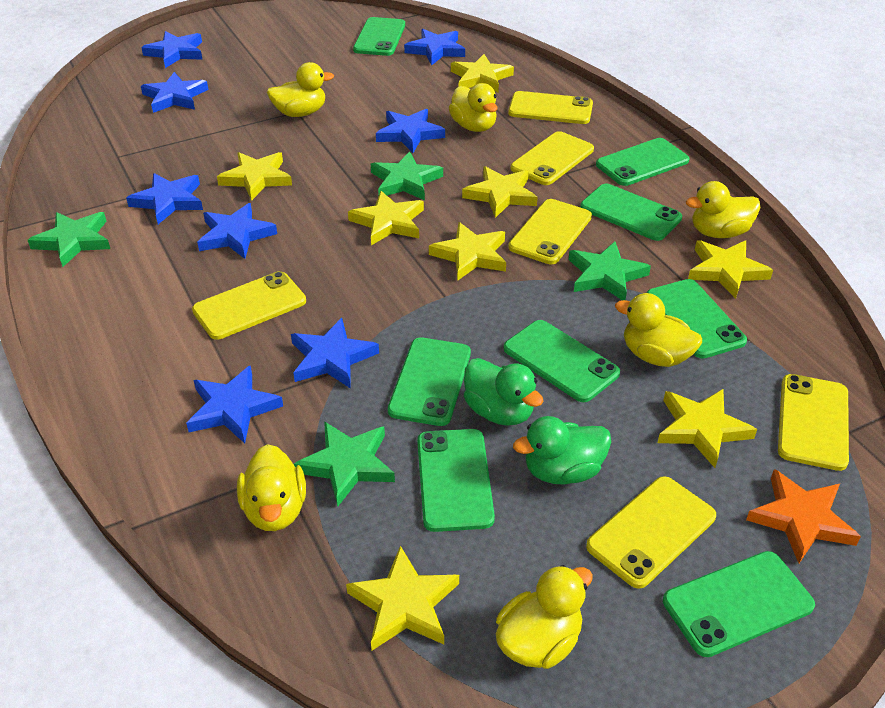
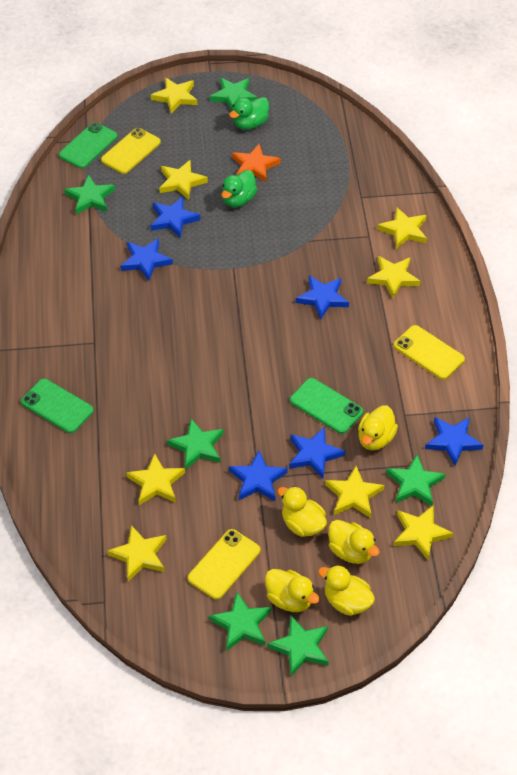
blue star: [126,173,203,224] [141,31,203,68] [141,72,209,113] [186,365,283,443] [197,203,277,259] [291,318,379,389] [376,109,445,153] [404,29,465,65] = 8 -> [120,238,173,281] [151,197,200,238] [229,451,288,501] [289,427,345,478] [296,276,349,320] [425,417,483,466] = 6
green phone: [353,17,405,56] [388,337,471,426] [417,429,495,532] [504,320,620,402] [580,184,682,241] [596,138,690,186] [647,279,747,358] [663,551,815,657] = 8 -> [21,379,94,433] [59,122,118,168] [290,378,363,434] = 3
green star: [28,212,110,267] [294,421,395,506] [371,151,443,200] [568,241,651,300] = 4 -> [64,174,115,215] [167,419,224,470] [209,592,271,651] [210,78,257,111] [268,616,329,676] [386,455,445,506] = 6
yellow duck: [237,444,306,531] [267,62,334,117] [449,83,498,132] [496,565,593,669] [615,293,702,367] [686,181,761,238] = 6 -> [265,569,319,612] [277,486,327,537] [318,565,375,616] [328,520,380,564] [358,405,398,451] = 5
yellow phone: [192,271,306,340] [508,91,593,124] [508,199,592,264] [510,131,594,185] [586,476,716,589] [778,374,849,471] = 6 -> [101,128,161,174] [188,529,260,600] [394,325,465,380] = 3

